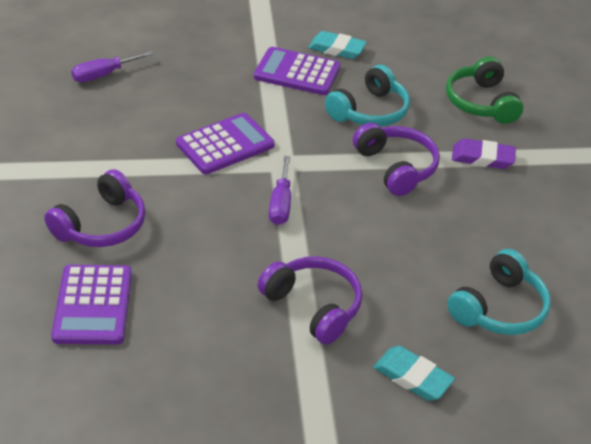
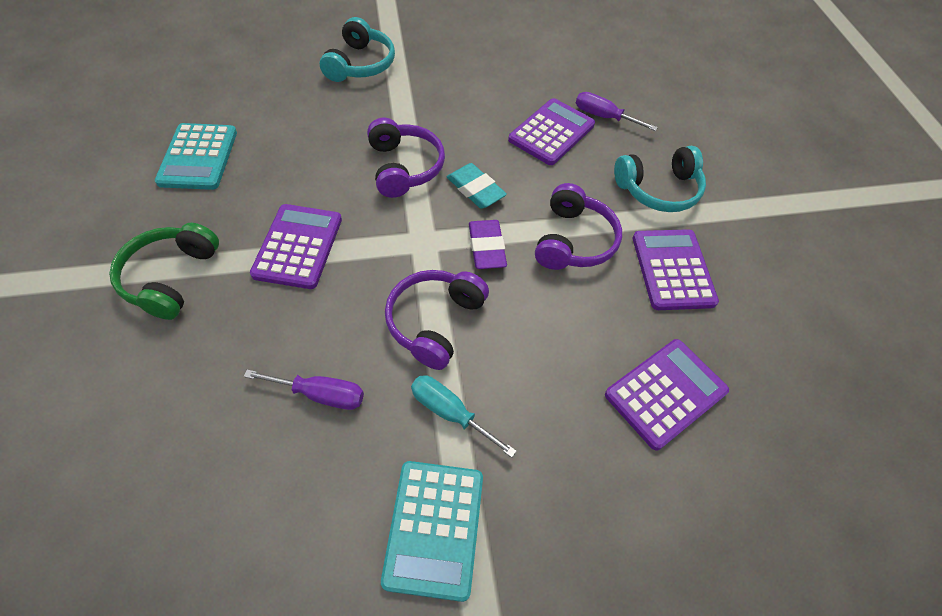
purple calculator: [51,265,132,345] [176,113,275,174] [254,47,340,95] = 3 -> [250,204,342,289] [508,98,595,165] [605,339,729,450] [633,229,719,310] = 4
turquoise calculator: none = 0 -> [155,123,237,190] [381,461,483,602] = 2
turquoise eraser: [308,31,367,59] [373,346,455,401] = 2 -> [447,163,507,209] = 1
turquoise screwdriver: none = 0 -> [411,375,516,458] = 1

